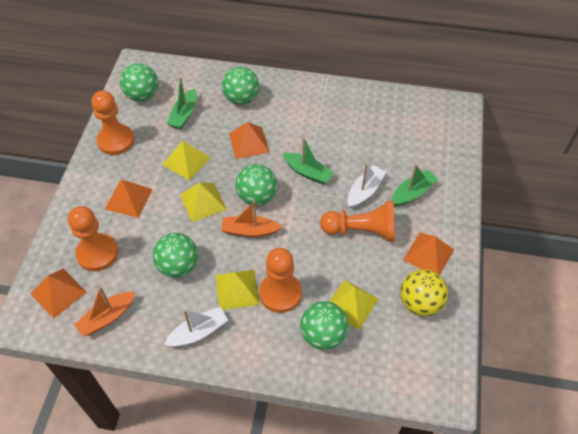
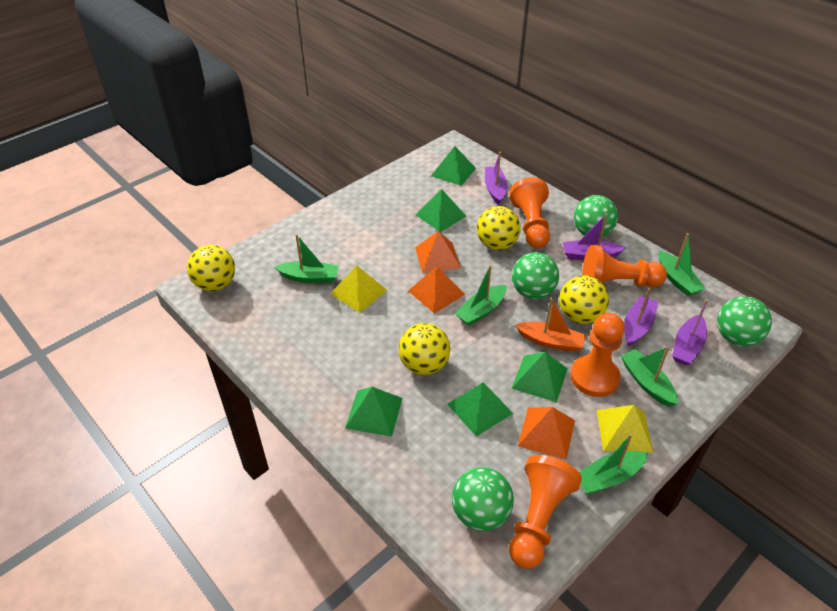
green ball: [120,63,158,101] [153,233,198,278] [222,67,259,105] [235,164,277,206] [300,301,348,350] = 5 -> [452,467,514,531] [512,252,559,299] [574,195,618,238] [717,297,772,346] = 4
green boat: [167,77,197,129] [282,138,334,184] [391,165,438,206] = 3 -> [275,235,339,283] [455,265,507,326] [579,434,648,494] [621,346,678,407] [659,233,706,296] = 5
green pyramid: none = 0 -> [345,387,403,437] [415,189,466,232] [431,146,476,186] [447,383,514,436] [511,352,568,403] = 5
orange boat: [74,286,135,337] [221,201,282,237] = 2 -> [515,297,586,352] = 1
orange pyramid: [30,269,87,319] [104,180,153,218] [229,122,270,159] [403,232,454,275] = 4 -> [408,266,465,314] [415,231,461,273] [518,407,575,460] = 3
purple boat: none = 0 -> [485,152,508,205] [563,213,626,260] [624,288,658,346] [672,299,708,365] = 4
white boat: [164,307,228,347] [348,163,386,208] = 2 -> none = 0
yellow ball: [401,269,448,316] = 1 -> [187,245,235,291] [399,323,450,375] [477,206,521,250] [559,275,609,324] = 4
yellow pyramid: [162,141,211,180] [180,182,227,222] [215,270,260,310] [329,280,379,330] = 4 -> [331,265,387,313] [597,405,653,453] = 2

